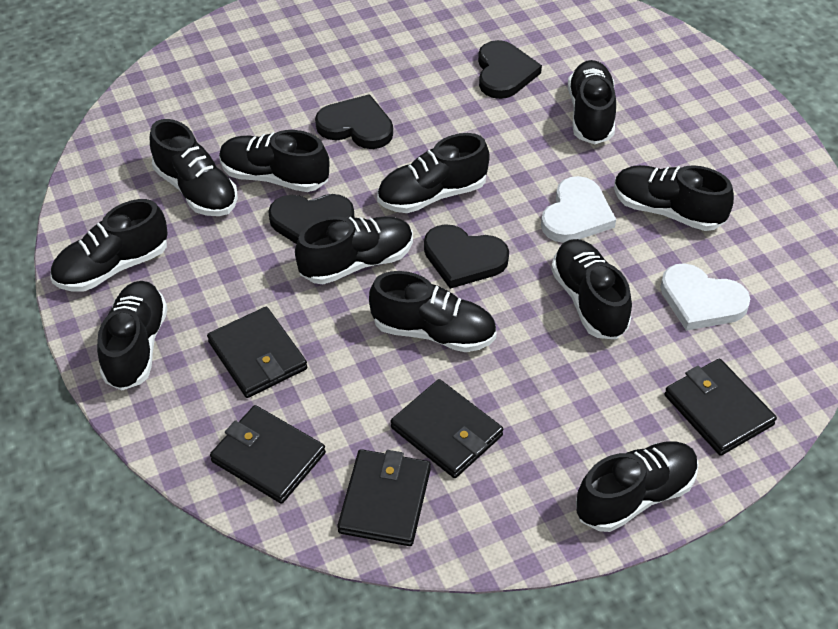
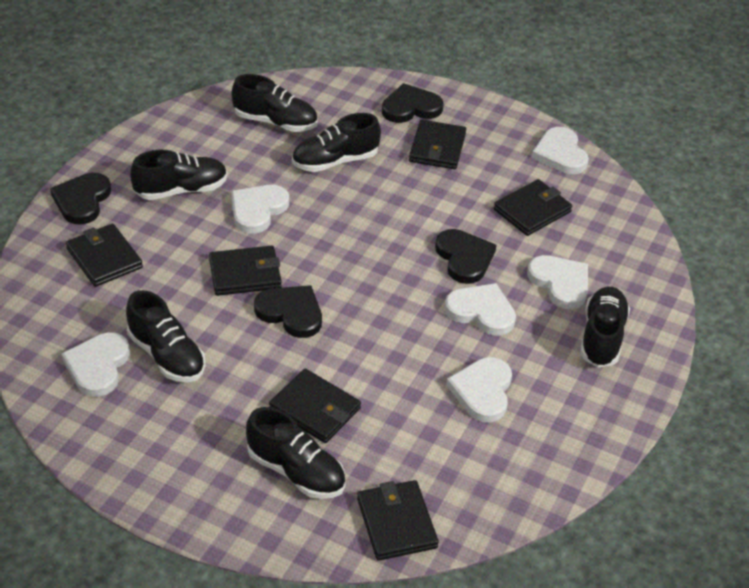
black shoe: [50,199,168,292] [97,281,168,391] [150,119,238,216] [219,130,329,192] [295,216,413,284] [369,271,497,352] [377,133,490,213] [551,239,632,339] [568,60,616,144] [576,442,699,532] [614,165,734,231] = 11 -> [126,290,206,382] [130,150,227,200] [232,74,318,132] [246,407,346,499] [292,113,381,172] [580,286,630,368] = 6
black wallet: [207,307,307,398] [210,405,326,504] [338,449,431,546] [391,379,503,478] [665,359,777,456] = 5 -> [66,224,143,287] [209,245,282,296] [269,368,361,443] [357,480,439,561] [409,120,466,169] [494,179,572,236] = 6
white heart: [541,176,616,243] [660,263,750,331] = 2 -> [61,332,130,397] [231,185,289,234] [444,283,516,336] [446,357,512,422] [527,255,588,309] [531,127,589,174] = 6

